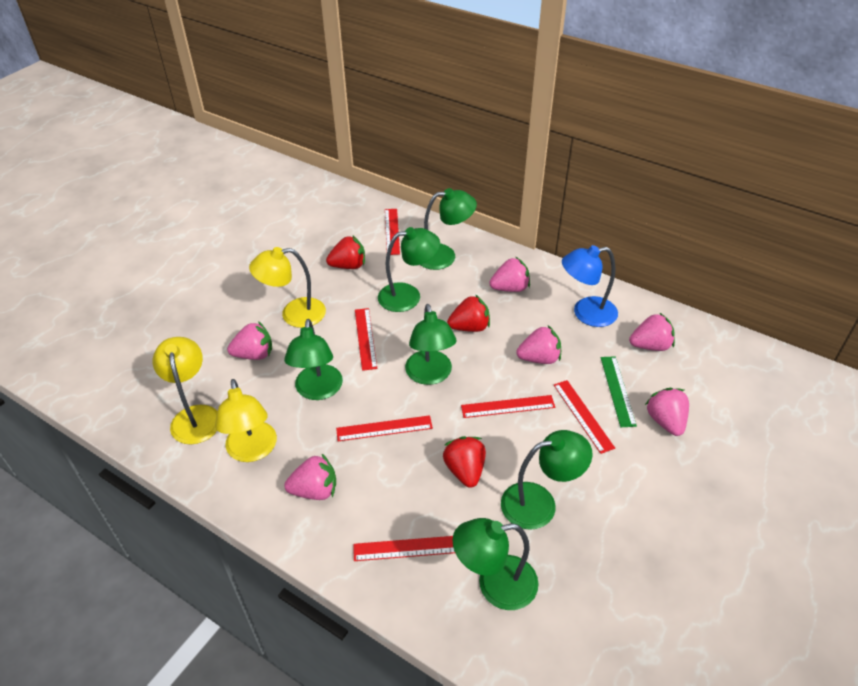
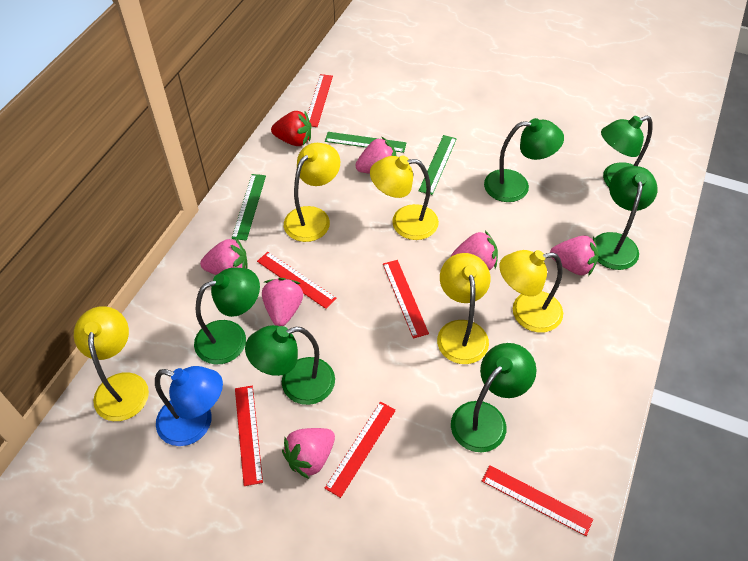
green ruler: [601,356,637,427] = 1 -> [232,174,266,241] [325,132,406,153] [419,135,457,195] = 3
red strawberry: [326,236,365,269] [443,436,486,488] [447,295,490,332] = 3 -> [271,111,311,146] = 1
yellow lamp: [153,337,217,444] [215,379,277,462] [249,247,326,328] = 3 -> [74,306,149,421] [284,143,340,242] [370,155,439,240] [437,253,490,364] [499,250,563,333] = 5

